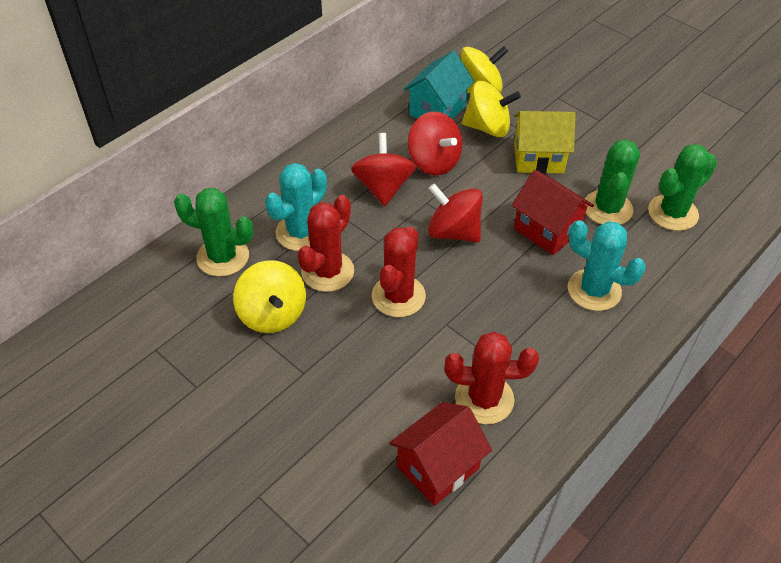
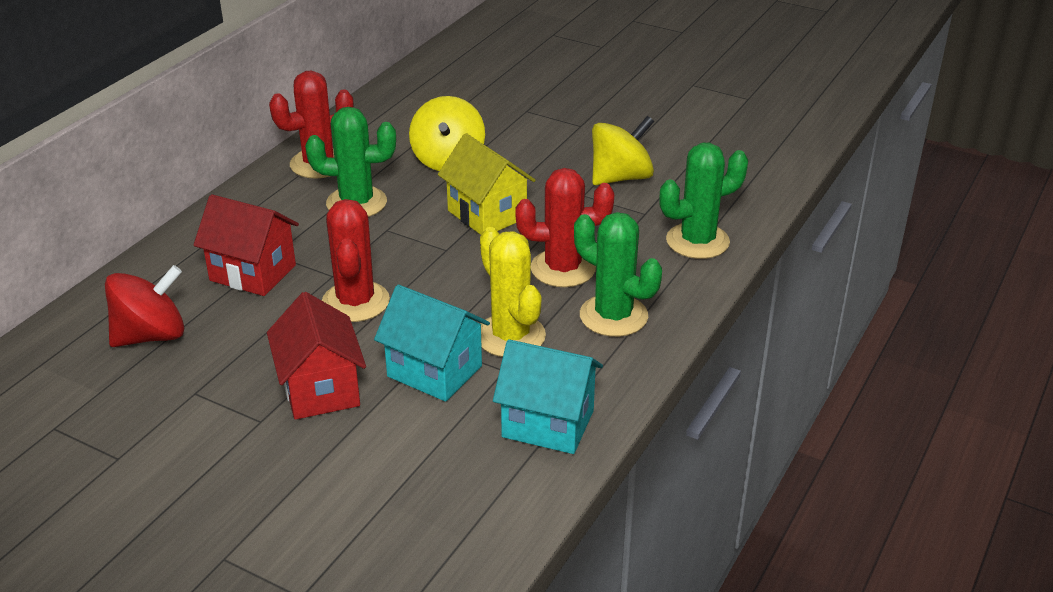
red spinning top: [351,133,416,206] [408,111,463,175] [428,183,483,243] = 3 -> [105,265,184,347] = 1
turquoise cactus: [265,163,327,251] [568,220,646,311] = 2 -> none = 0
turquoise house: [404,51,474,119] = 1 -> [374,284,490,402] [493,339,603,454] = 2
yellow cactus: none = 0 -> [480,227,546,357] = 1
yellow spinning top: [233,260,306,333] [461,46,508,93] [462,81,521,137] = 3 -> [409,96,485,171] [592,116,654,185] = 2

